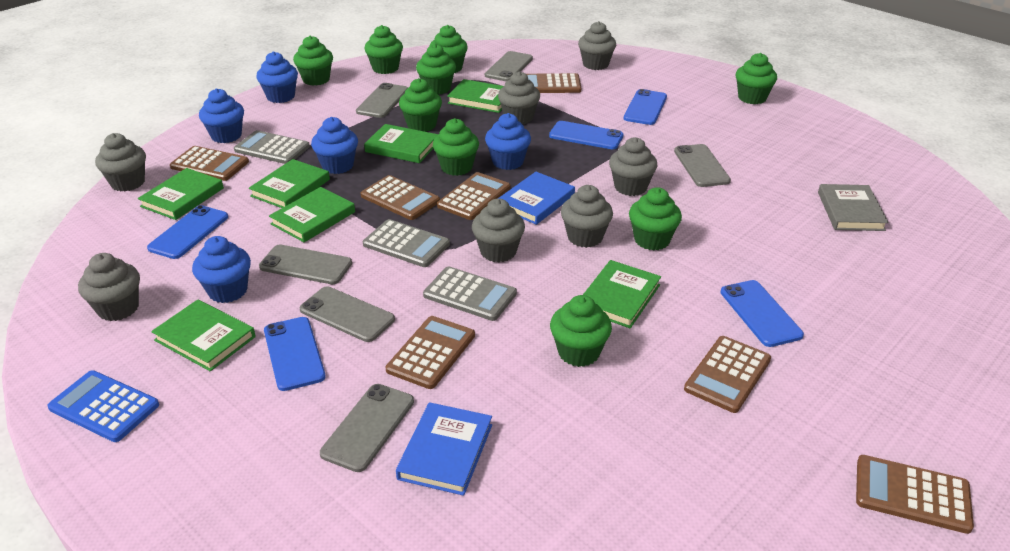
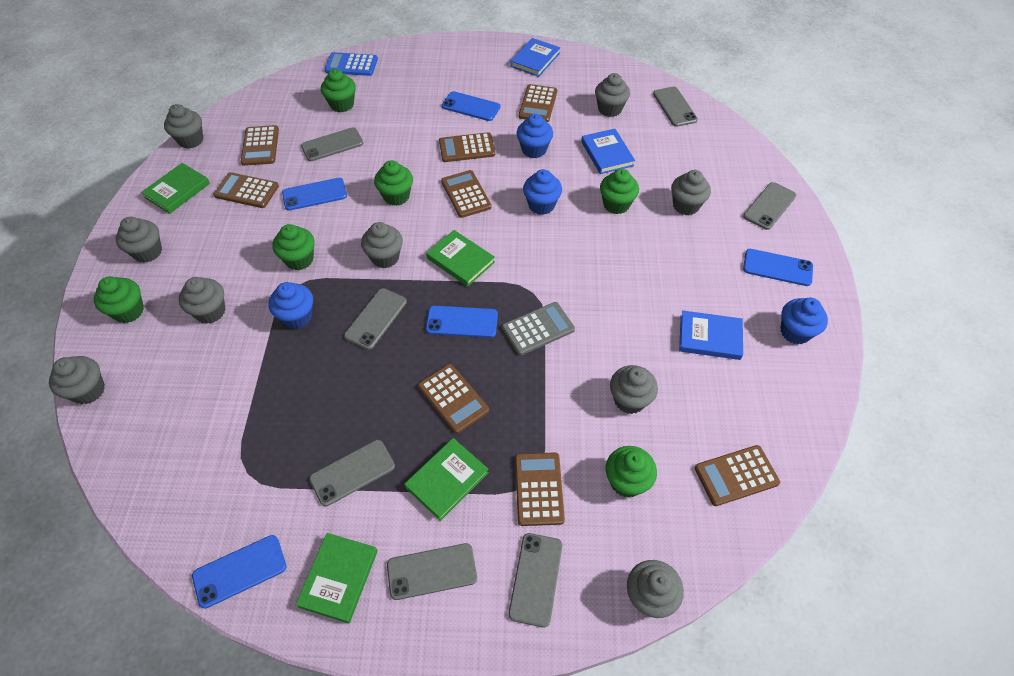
blue book: [396,402,492,496] [498,172,575,225] = 2 -> [510,38,560,77] [581,129,635,174] [679,311,743,360] = 3
blue cupcake: [192,236,251,303] [199,88,244,143] [256,51,298,103] [311,117,358,174] [485,113,531,170] = 5 -> [269,282,313,329] [517,114,553,158] [523,169,562,215] [780,298,828,344] = 4
brown calculator: [170,146,249,181] [361,175,440,220] [385,316,475,389] [437,172,510,220] [526,73,581,93] [684,336,771,413] [856,455,974,534] = 7 -> [213,172,279,208] [241,125,279,166] [418,364,489,434] [439,132,495,162] [441,170,492,218] [515,452,565,526] [519,84,557,122] [695,445,780,506] = 8
green book: [138,168,224,220] [151,300,256,371] [249,159,330,208] [269,187,355,242] [364,124,438,163] [447,79,504,113] [583,260,661,328] = 7 -> [141,163,210,214] [296,533,378,623] [404,438,489,521] [426,230,495,287] = 4
green cupcake: [293,35,333,86] [365,25,403,74] [399,78,442,132] [416,44,456,95] [430,25,468,73] [433,118,479,176] [550,295,612,367] [629,187,682,251] [736,53,777,104] = 9 -> [94,276,144,323] [272,224,315,270] [321,69,356,112] [374,160,413,206] [600,169,639,214] [606,446,657,498] = 6
grey book: [818,184,889,231] = 1 -> none = 0
grey calculator: [234,130,310,164] [363,219,450,267] [423,266,517,321] = 3 -> [502,302,575,355] = 1
grey cupcake: [78,253,140,321] [95,133,146,191] [472,199,525,263] [498,71,540,124] [561,185,613,248] [578,21,616,70] [609,137,658,196] = 7 -> [49,356,105,404] [116,217,162,263] [164,104,203,149] [179,277,225,324] [361,222,403,268] [595,73,630,117] [610,365,658,414] [627,560,684,618] [671,170,711,215] = 9
grey phone: [259,245,352,284] [300,286,395,342] [320,384,414,472] [356,83,408,118] [485,51,533,81] [674,144,731,187] = 6 -> [301,127,363,161] [309,440,395,507] [344,288,407,350] [387,543,477,600] [509,533,562,628] [653,87,698,127] [743,182,796,230] = 7

